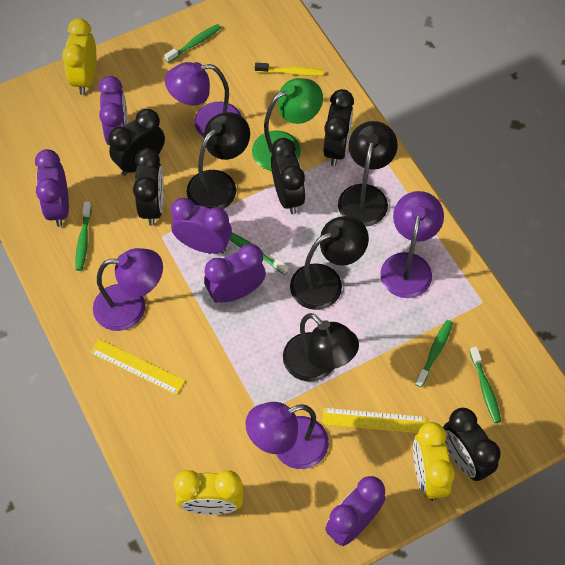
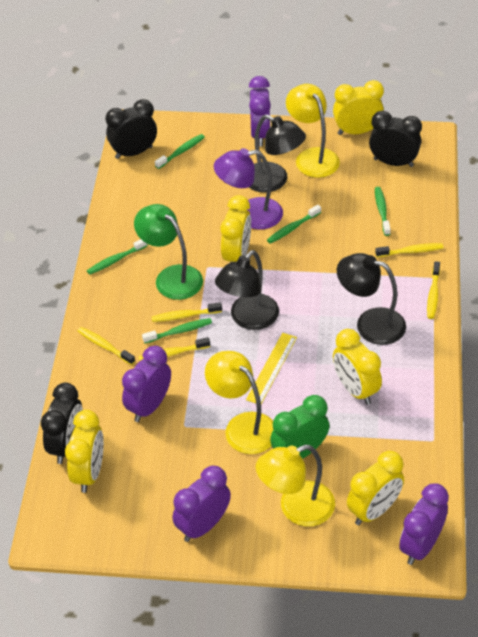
black clock: [108,109,165,176] [133,148,164,226] [271,138,306,214] [323,89,354,166] [443,408,501,481] = 5 -> [41,383,83,464] [106,99,157,159] [369,111,422,167] = 3
black lamp: [187,112,250,209] [283,313,359,382] [290,216,369,310] [338,121,398,227] = 4 -> [215,250,279,330] [249,114,306,193] [337,253,406,345] = 3
green clock: none = 0 -> [270,395,329,459] = 1
purple clock: [35,149,69,227] [98,76,128,145] [171,198,232,254] [204,244,266,303] [325,476,386,546] = 5 -> [122,346,171,422] [173,466,231,542] [249,76,271,146] [399,483,449,565] = 4
purple lamp: [93,248,163,331] [165,62,241,137] [245,402,329,469] [380,191,444,298] = 4 -> [214,148,283,230] = 1
yellow clock: [62,18,96,95] [173,470,243,515] [413,422,455,501] = 3 -> [65,410,104,493] [220,195,251,263] [333,80,384,135] [333,329,382,405] [347,451,404,525] = 5
yellow lamp: none = 0 -> [205,351,274,454] [256,445,335,527] [286,84,340,178] = 3
yellow ruler: [90,339,185,395] [322,408,426,433] = 2 -> [246,333,297,404] = 1
yellow toothbrush: [255,63,324,76] = 1 -> [78,327,135,365] [139,337,210,361] [152,302,222,322] [375,243,443,257] [427,261,440,319] = 5

